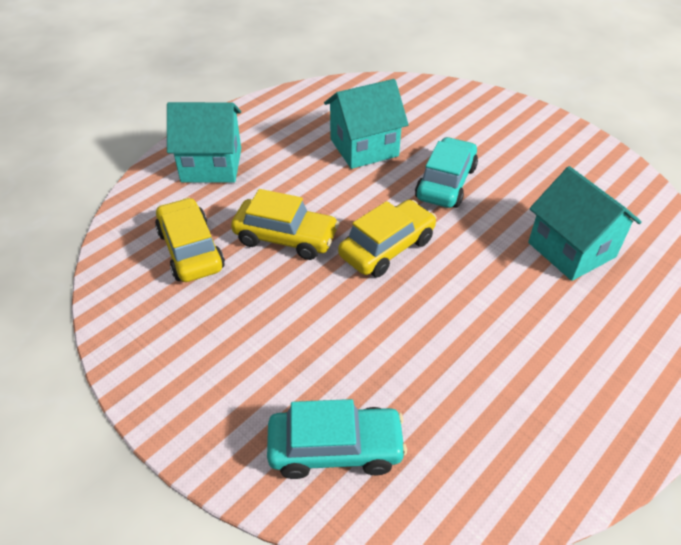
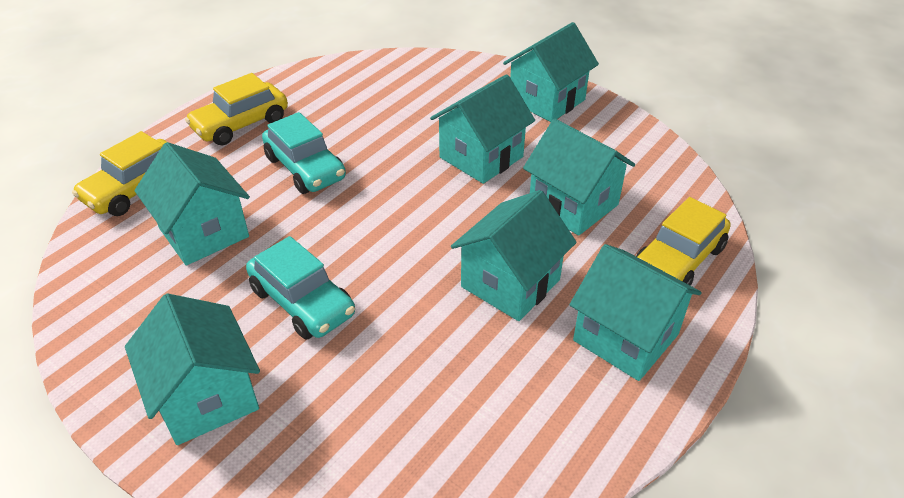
turquoise house: [167,102,241,183] [324,79,409,169] [528,166,642,281] = 3 -> [125,294,260,445] [134,142,250,266] [430,74,535,184] [451,190,577,321] [503,22,599,122] [523,119,635,236] [569,244,702,381] = 7

